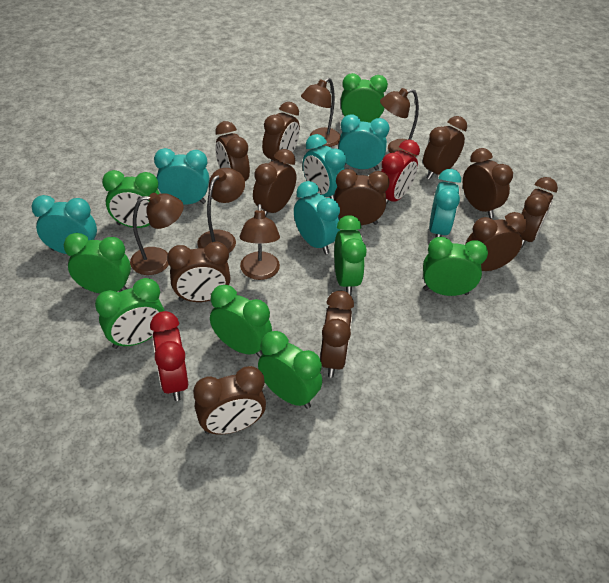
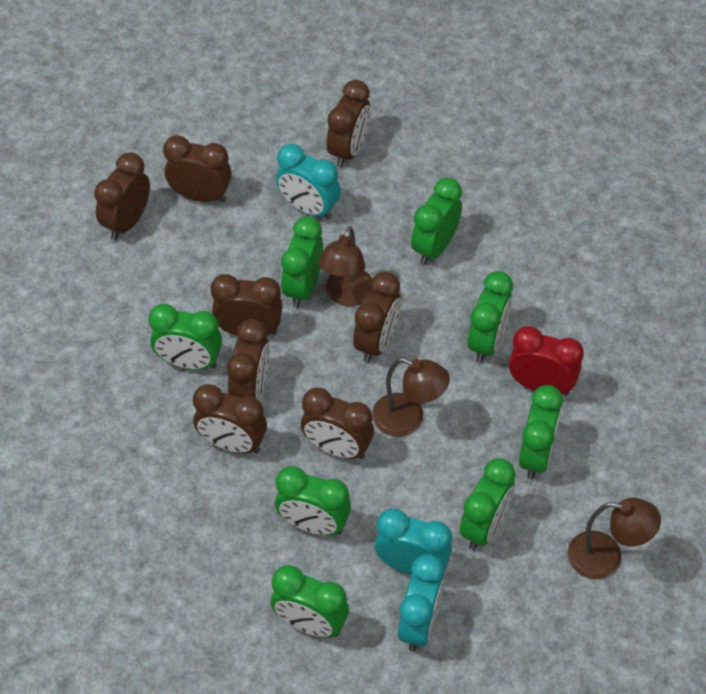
brown clock: [167,241,231,302] [193,366,266,435] [215,121,250,181] [253,149,296,217] [262,102,300,161] [320,291,354,378] [334,169,390,225] [423,116,467,180] [463,148,513,218] [465,212,527,271] [518,177,558,248] = 11 -> [94,152,150,240] [163,135,232,202] [193,384,267,453] [211,274,283,335] [227,319,270,401] [301,388,374,459] [327,80,371,168] [353,272,401,363] = 8
brown lamp: [130,193,184,275] [198,168,245,253] [240,204,280,280] [301,78,341,147] [380,88,419,157] = 5 -> [318,226,372,307] [372,358,450,437] [568,498,661,579] = 3
red clock: [150,311,188,401] [381,140,420,205] = 2 -> [509,326,584,396] = 1
turquoise clock: [31,195,97,254] [154,148,209,205] [294,181,340,254] [303,134,346,200] [338,114,389,170] [429,169,461,238] = 6 -> [276,144,341,220] [375,509,452,575] [398,554,444,651] = 3

